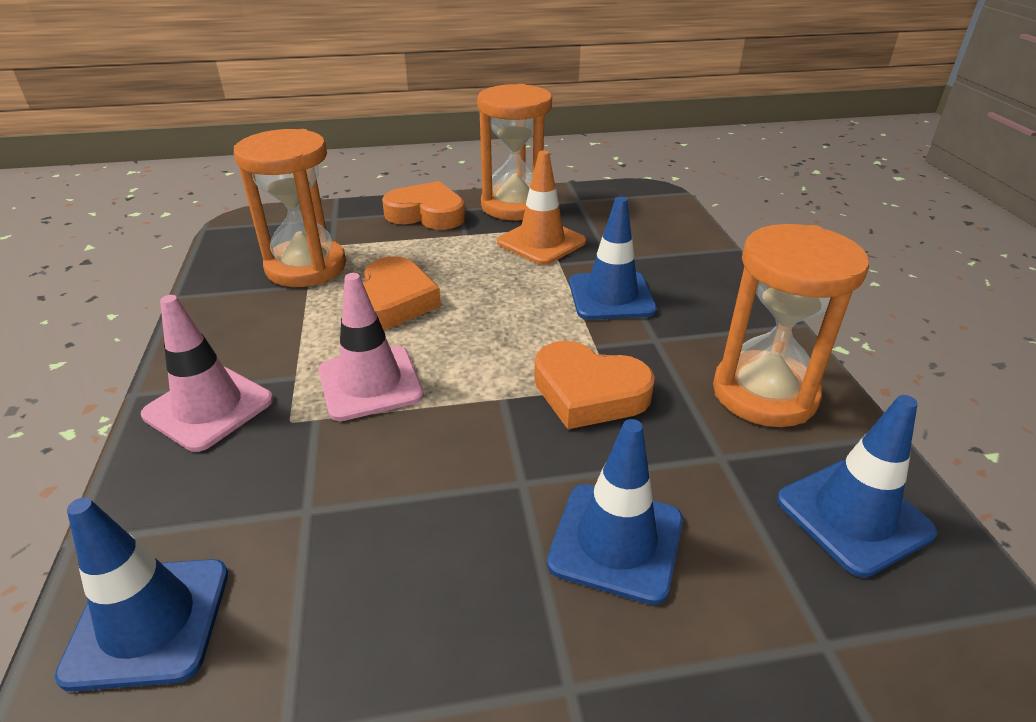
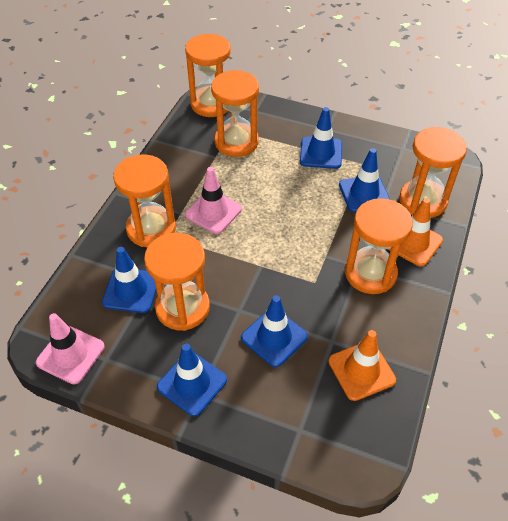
blue traffic cone: [55,497,228,691] [547,419,683,605] [569,197,657,320] [777,395,937,578] = 4 -> [102,247,156,313] [157,344,227,416] [241,295,308,367] [300,107,342,169] [339,148,390,212] = 5
orange heart: [363,256,441,330] [382,181,465,230] [534,341,655,429] = 3 -> none = 0
orange hourglass: [234,129,346,287] [477,84,552,220] [713,224,869,427] = 3 -> [113,154,176,247] [144,233,210,331] [185,34,231,117] [211,70,259,157] [345,198,413,294] [399,127,467,218] = 6
orange traffic cone: [497,151,586,265] = 1 -> [328,330,396,401] [387,198,443,267] = 2

